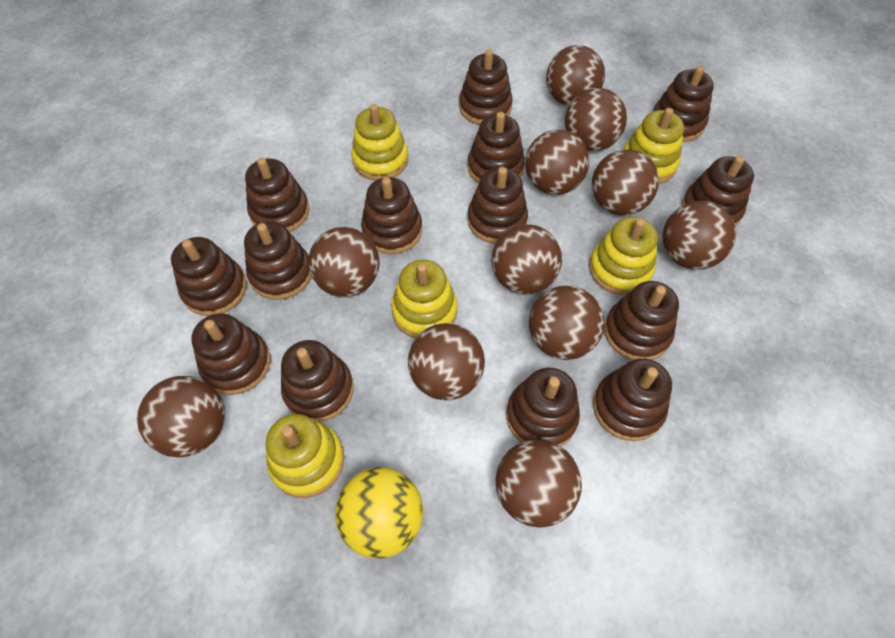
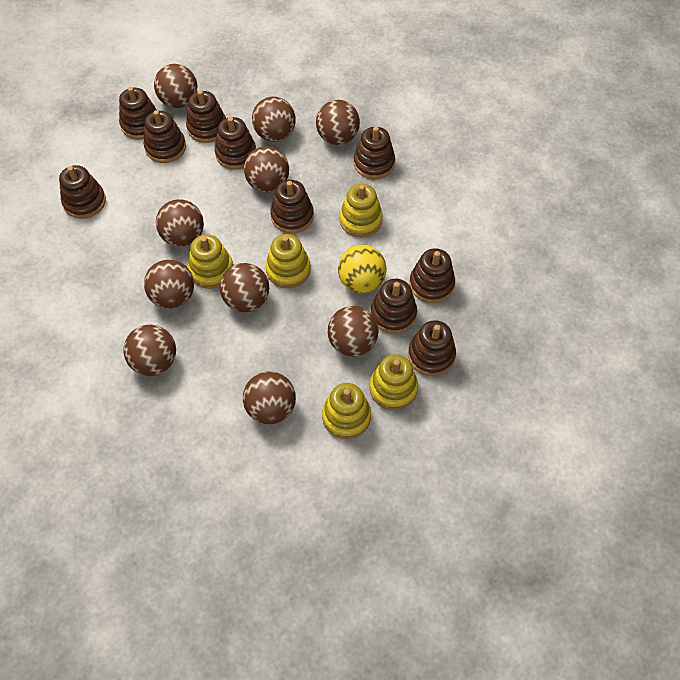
brown ball: [137,376,225,457] [308,227,379,297] [408,323,485,400] [491,224,562,295] [496,439,582,528] [525,130,589,195] [529,286,604,360] [546,45,605,106] [565,88,627,151] [592,150,659,216] [662,201,736,270] = 11 -> [123,325,176,376] [144,259,194,309] [154,64,197,108] [156,199,204,247] [220,263,269,312] [243,371,296,425] [244,146,289,192] [252,97,296,142] [316,100,360,145] [328,306,378,357] = 10
brown stacking toy: [171,237,246,316] [191,313,270,395] [244,221,312,300] [245,158,309,232] [281,340,354,422] [361,177,422,254] [459,50,513,125] [468,112,525,184] [468,167,528,244] [506,367,580,446] [593,358,672,441] [604,281,679,360] [653,66,714,142] [682,156,754,227] = 14 -> [59,165,106,219] [119,87,157,139] [144,110,186,163] [186,90,226,143] [215,117,256,170] [270,180,314,233] [354,127,395,179] [371,279,417,334] [408,320,456,376] [409,248,455,303] = 10

